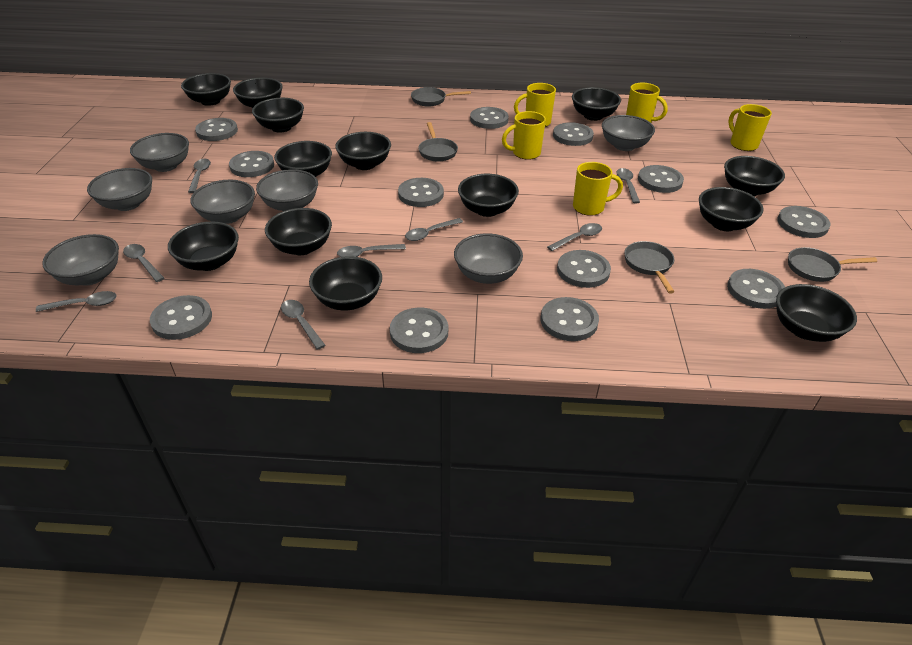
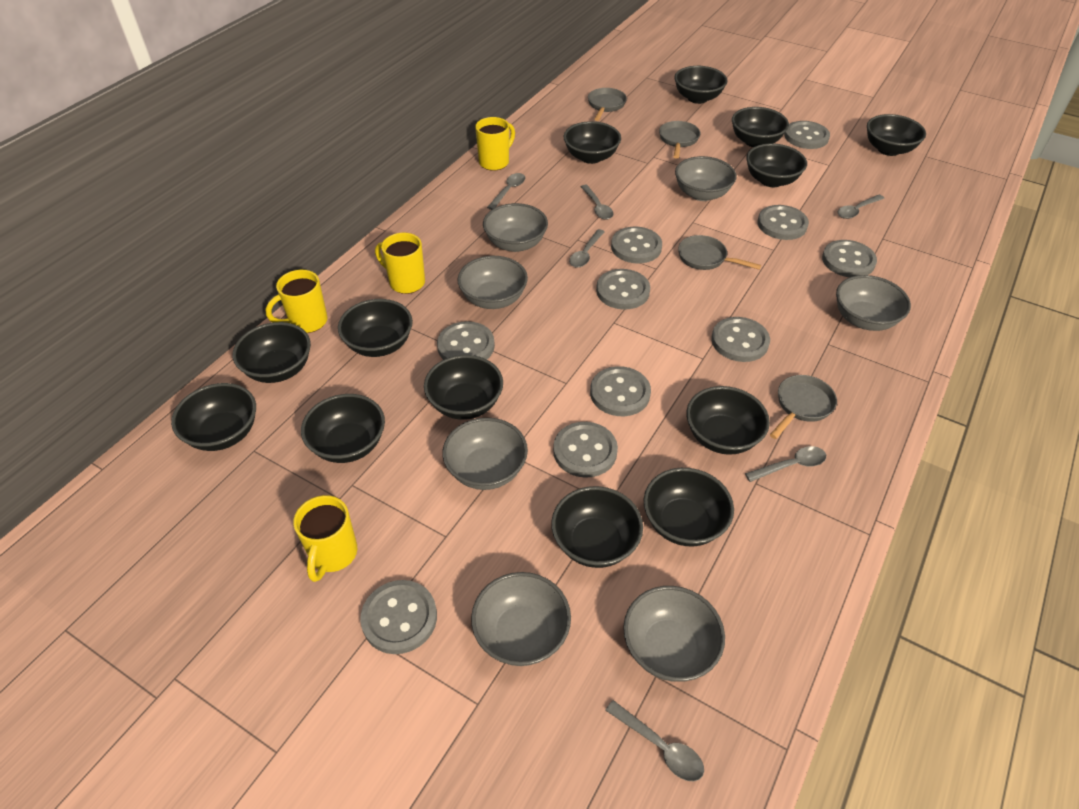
grey button: [150,295,212,340] [195,118,238,141] [229,151,274,177] [390,308,448,353] [398,178,444,207] [470,107,509,129] [541,297,599,341] [553,122,594,146] [557,250,611,288] [638,165,684,193] [727,269,785,309] [777,206,831,238] = 12 -> [360,580,437,654] [437,321,495,360] [553,422,618,478] [590,366,651,416] [596,269,650,310] [611,226,662,264] [711,317,770,362] [757,205,809,240] [784,121,830,149] [822,240,877,277] = 10
grey spoon: [36,291,117,312] [123,244,164,282] [188,159,211,193] [281,300,325,350] [337,244,406,257] [405,218,463,241] [547,223,602,251] [616,168,640,203] = 8 -> [487,173,525,210] [569,229,605,268] [581,185,614,220] [605,700,704,781] [745,446,826,482] [837,194,885,219] = 6
yellow mug: [502,111,546,160] [514,83,556,127] [573,162,623,216] [626,83,668,123] [728,104,772,151] = 5 -> [266,270,327,333] [293,495,357,582] [375,233,425,294] [475,117,515,171] = 4

